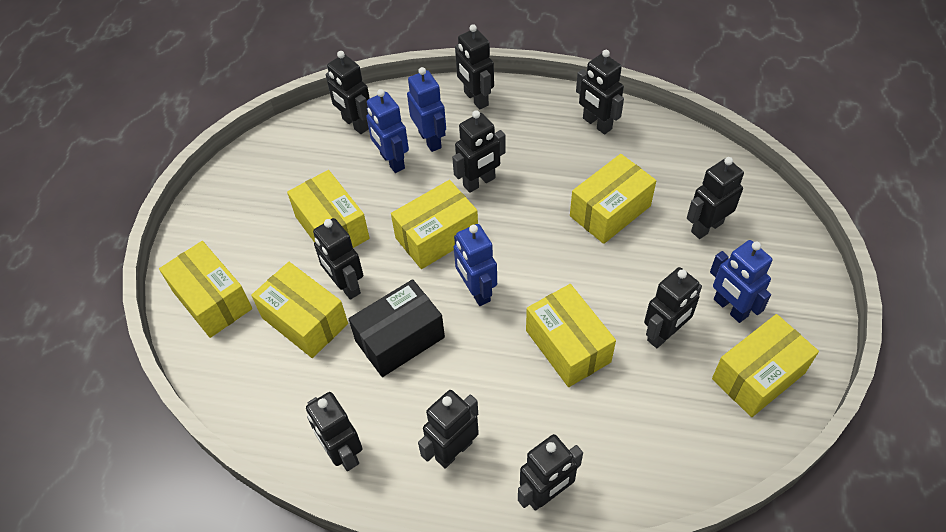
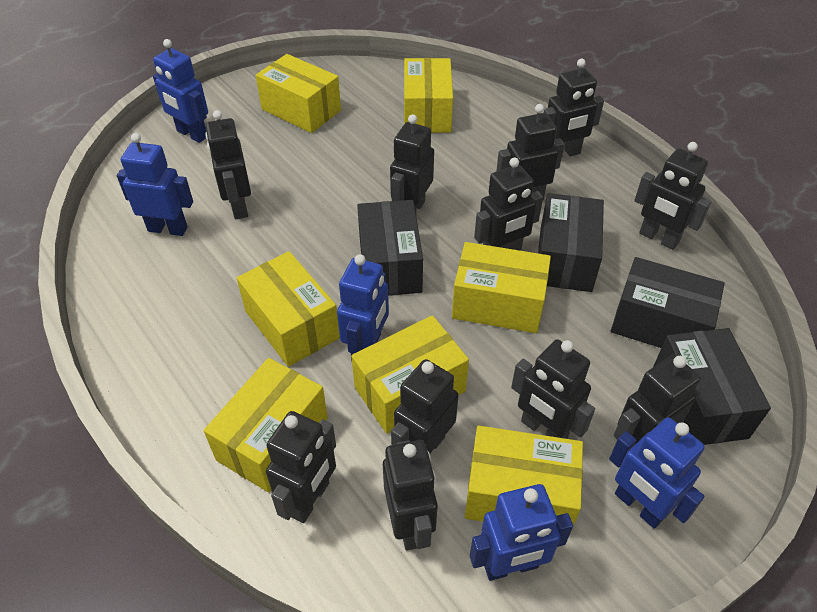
black box: [348,279,445,377] = 1 -> [357,200,423,296] [538,193,604,292] [611,257,725,348] [653,328,771,445] = 4
black robot: [306,392,363,471] [313,218,363,300] [326,51,370,134] [418,390,479,469] [452,110,506,193] [455,24,494,110] [518,434,583,511] [576,50,624,134] [644,267,702,348] [687,157,744,239] = 10 -> [205,110,251,219] [266,411,336,523] [383,440,438,551] [390,114,434,212] [391,359,459,453] [474,158,543,251] [496,104,564,200] [511,339,595,439] [544,59,604,159] [614,355,700,444] [634,142,711,250] = 11
blue robot: [366,89,409,173] [407,67,446,152] [454,224,497,306] [710,240,773,323] = 4 -> [117,133,193,236] [153,39,208,143] [337,254,389,361] [470,484,573,581] [609,417,705,529] = 5

